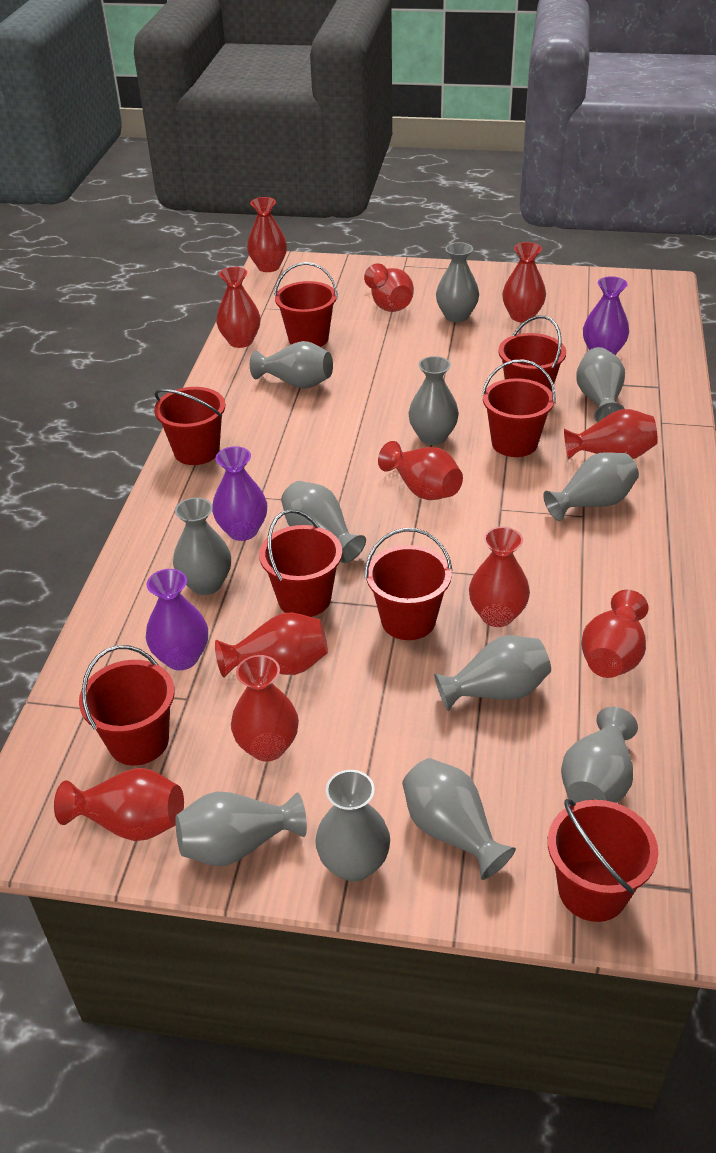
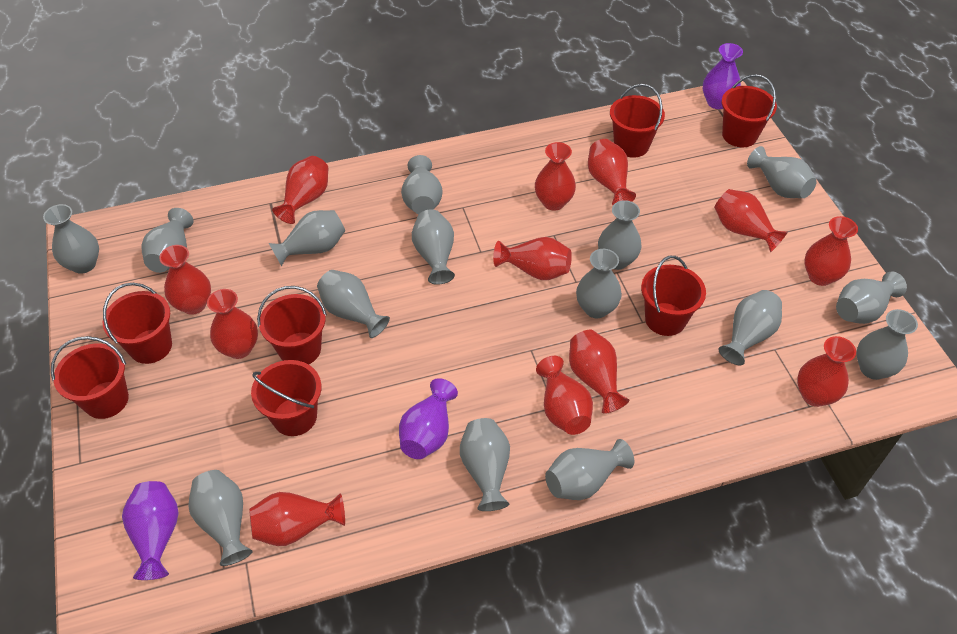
grey vase: [173,497,231,595] [175,791,307,866] [250,341,333,389] [281,481,366,563] [315,770,390,882] [402,758,516,880] [408,356,459,445] [434,635,551,711] [436,242,479,322] [543,452,639,521] [561,707,638,803] [576,347,625,422] = 12 -> [43,204,99,274] [141,208,193,273] [188,470,253,566] [269,210,345,266] [317,270,390,338] [401,155,442,214] [412,209,455,285] [460,418,510,511] [545,439,634,500] [576,249,622,318] [598,200,641,270] [718,290,782,365] [747,146,817,198] [836,271,907,324] [856,309,918,380] = 15
red bucket: [79,645,175,766] [154,387,225,465] [259,509,342,617] [274,262,338,347] [365,528,453,640] [482,359,556,457] [498,315,566,392] [548,799,658,922] = 8 -> [51,336,129,419] [103,283,172,364] [251,360,321,436] [257,286,327,365] [610,84,665,158] [641,256,706,336] [722,74,777,147] = 7
red vase: [54,768,184,841] [215,612,328,678] [216,267,261,348] [231,655,299,762] [247,197,287,272] [364,263,414,312] [378,441,463,500] [469,527,530,627] [502,242,546,322] [564,409,658,460] [581,590,649,678] = 11 -> [159,245,211,315] [207,289,258,359] [249,492,345,546] [272,156,328,224] [493,237,572,280] [535,142,576,211] [536,356,593,435] [569,329,629,414] [588,139,636,205] [714,189,788,252] [797,336,856,407] [804,216,858,286] = 12

